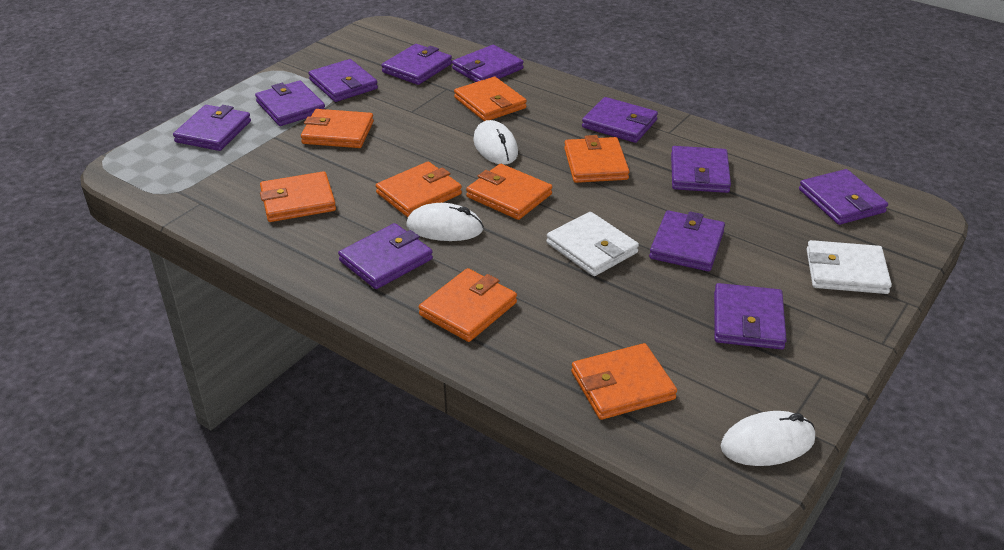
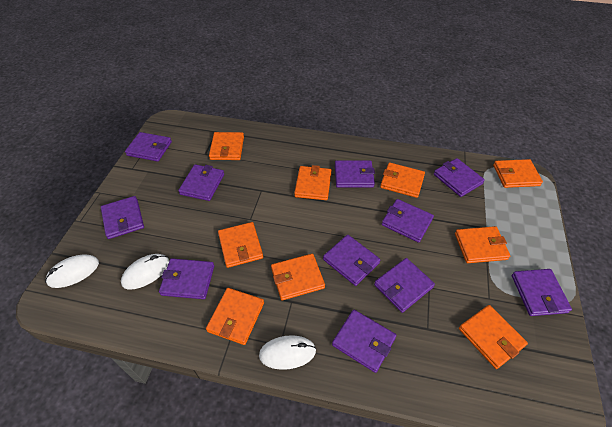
orange wallet: [260,171,336,222] [301,109,374,148] [376,162,462,217] [419,268,517,342] [454,77,527,121] [466,164,552,220] [564,135,629,183] [571,343,677,420] = 8 -> [206,288,264,345] [209,132,244,160] [218,222,263,268] [271,254,325,300] [294,165,332,200] [380,162,425,198] [455,226,510,263] [459,305,528,369] [493,159,543,188] = 9
white wallet: [546,212,639,276] [807,240,892,294] = 2 -> none = 0

